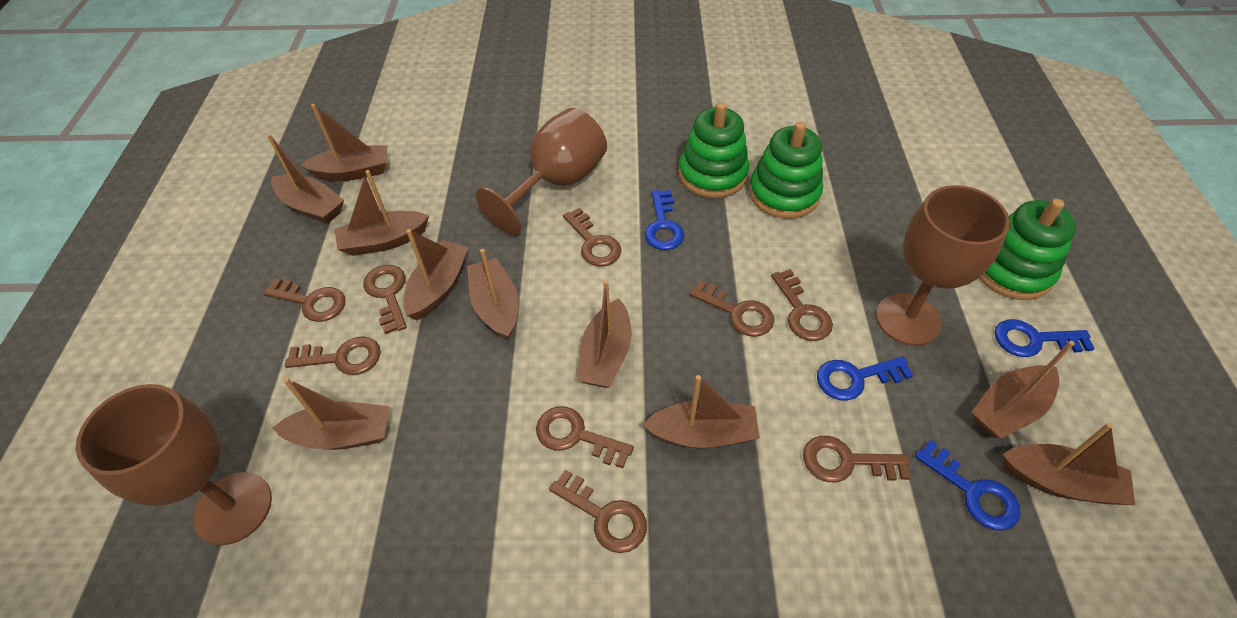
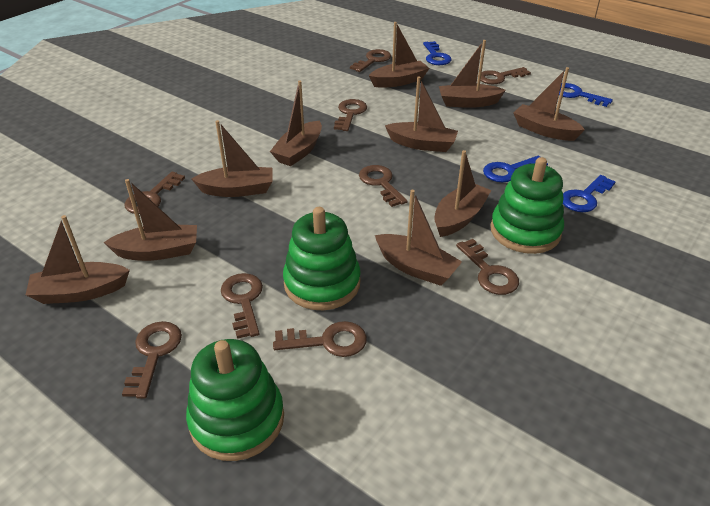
brown goblet: [75,384,272,545] [476,108,607,235] [876,185,1010,346] = 3 -> none = 0

